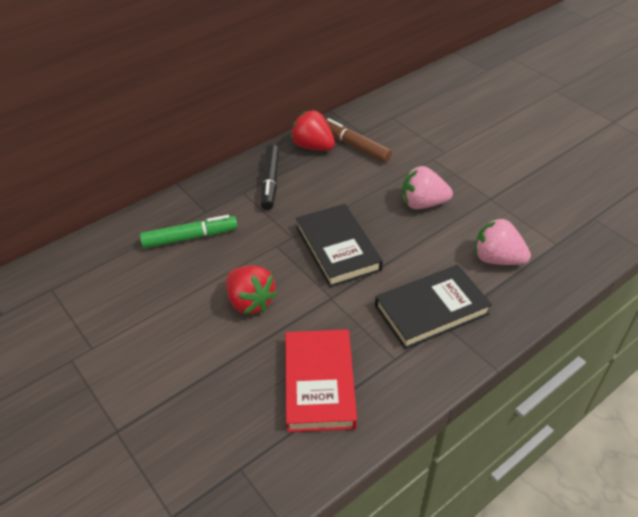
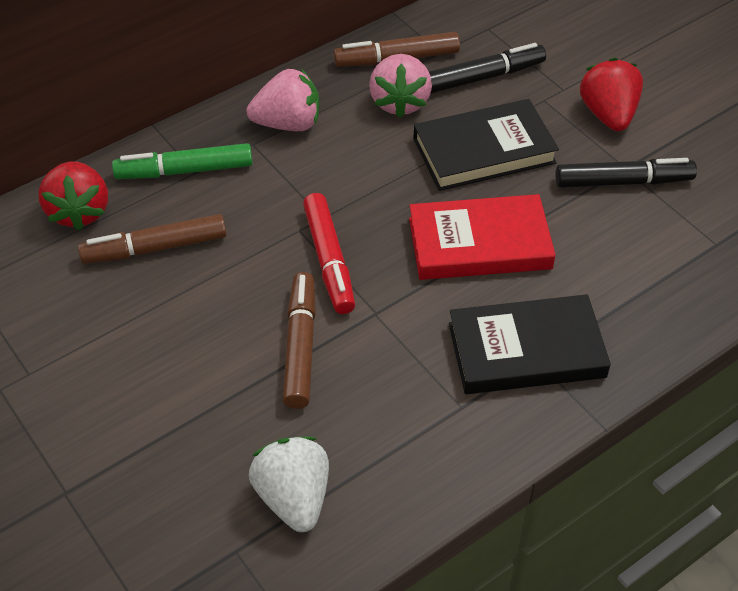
black marker: [261,144,280,210] = 1 -> [429,43,546,94] [555,158,697,188] = 2
brown marker: [326,118,392,162] = 1 -> [78,214,226,264] [283,272,316,409] [333,32,460,67] = 3
red marker: none = 0 -> [303,193,355,314] = 1
white strawberry: none = 0 -> [249,437,329,532] = 1

